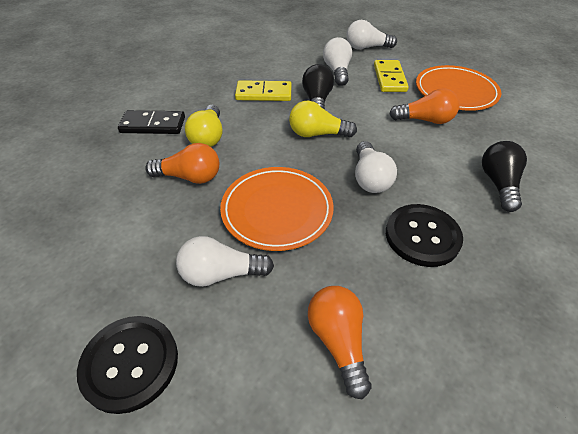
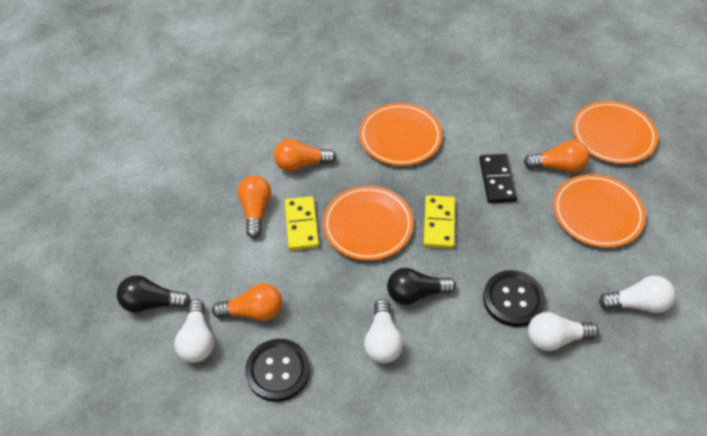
orange light bulb: [145,143,219,184] [308,286,371,399] [389,88,460,124] = 3 -> [212,283,282,321] [237,176,271,238] [274,139,337,172] [524,140,590,173] = 4
orange plate: [220,167,334,251] [416,65,501,111] = 2 -> [323,186,414,261] [359,103,442,166] [553,174,646,248] [572,101,658,164] = 4
yellow light bulb: [185,105,223,147] [289,101,357,137] = 2 -> none = 0

